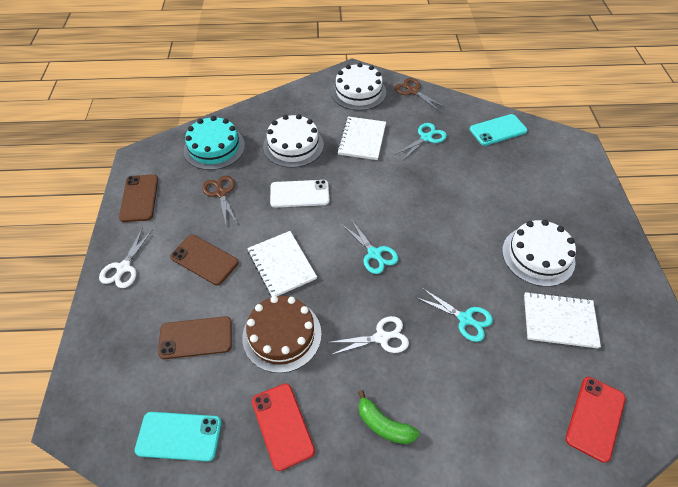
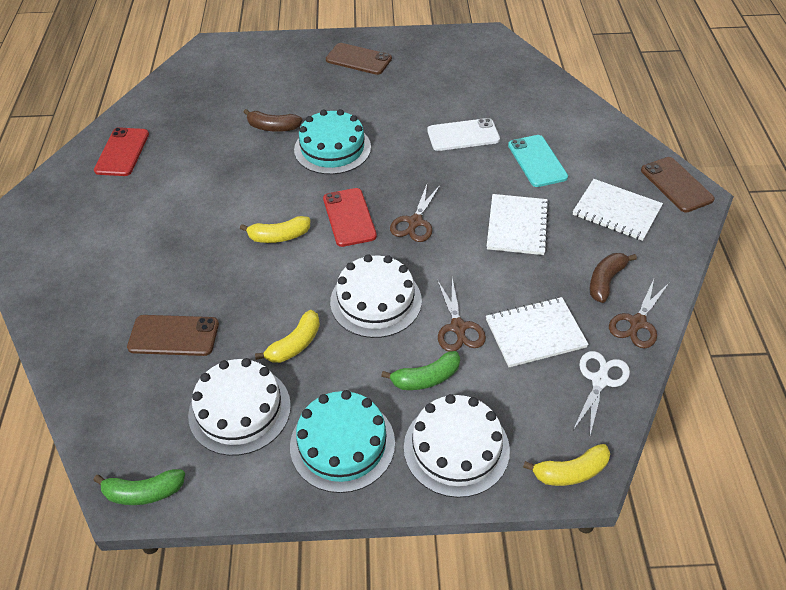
brown banana: none = 0 -> [244,109,303,132] [590,253,637,303] = 2
brown cake: [242,296,322,373] = 1 -> none = 0
brown scissors: [202,176,237,223] [395,78,444,111] = 2 -> [390,185,440,242] [437,278,486,352] [609,279,669,348] = 3
green banana: [358,390,419,444] = 1 -> [93,469,185,505] [381,351,460,390] = 2
turquoise cake: [184,116,245,170] = 1 -> [290,390,395,493] [294,109,371,175] = 2
turquoise phone: [135,412,222,461] [469,114,527,146] = 2 -> [508,135,568,187] = 1
turquoise scissors: [341,219,398,274] [395,123,447,160] [416,288,493,342] = 3 -> none = 0
white scissors: [99,228,153,288] [327,316,409,355] = 2 -> [573,351,630,435] = 1
yellow banana: none = 0 -> [240,216,310,243] [255,310,320,363] [523,444,610,486] = 3

